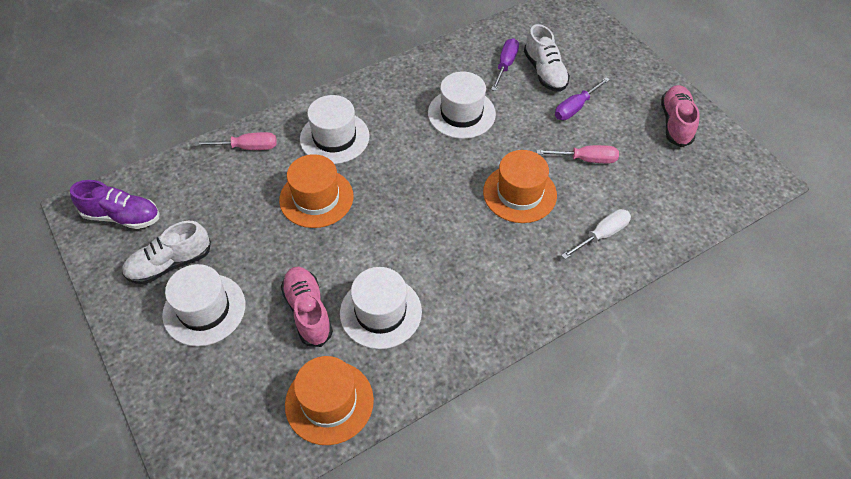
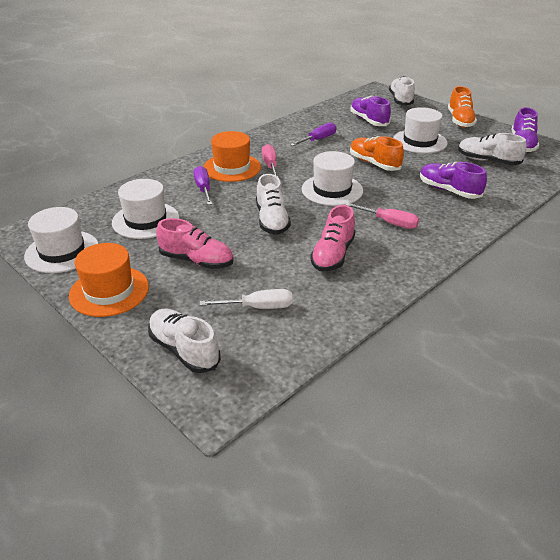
orange hat: [279,154,353,228] [285,356,374,445] [483,150,557,223] = 3 -> [69,243,149,317] [203,131,261,182] = 2
orange shoe: none = 0 -> [350,136,404,171] [448,86,477,128] = 2
purple shoe: [70,180,160,229] = 1 -> [350,96,391,126] [420,162,487,199] [512,107,539,152] = 3
white shoe: [122,221,211,284] [524,24,570,92] = 2 -> [148,309,221,373] [256,174,291,235] [389,76,415,106] [458,133,527,165] = 4

